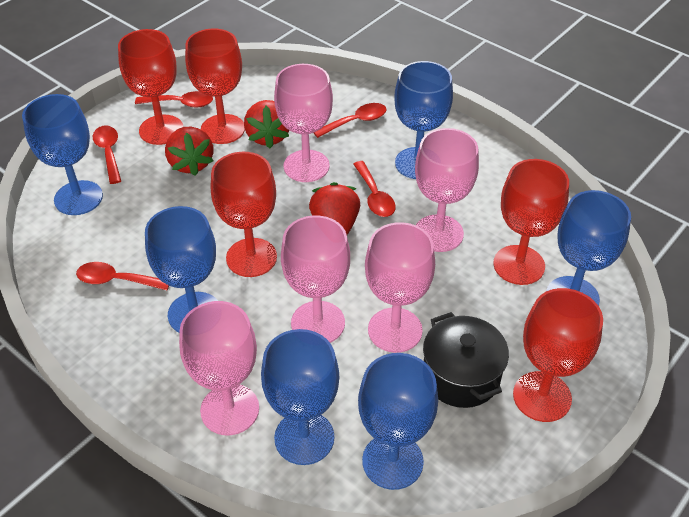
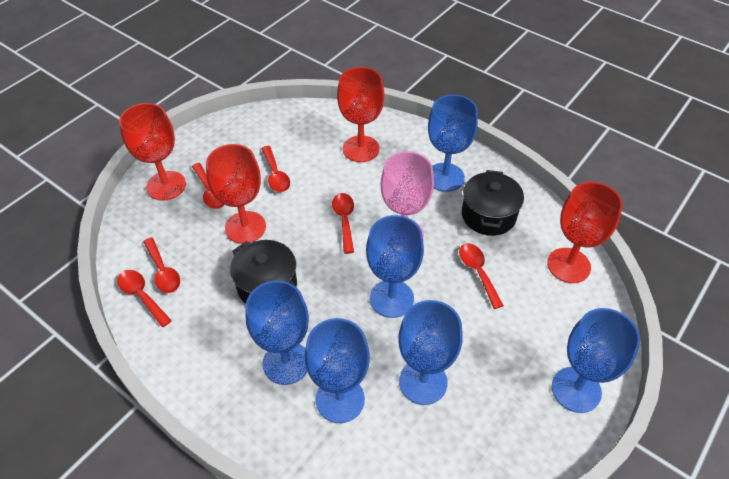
black pot: [423,312,509,408] = 1 -> [230,240,297,304] [462,170,524,236] = 2
pink goblet: [179,301,259,435] [274,64,333,182] [281,216,350,343] [365,222,435,353] [415,128,479,252] = 5 -> [381,152,434,239] = 1
red goblet: [118,29,184,145] [185,28,245,144] [211,152,277,277] [493,159,569,285] [513,288,603,422] = 5 -> [119,103,186,201] [206,144,266,244] [337,67,384,162] [547,182,623,283] = 4
red spoon: [76,262,169,290] [93,125,121,184] [135,91,213,107] [314,103,387,138] [353,161,396,217] = 5 -> [117,270,172,327] [143,237,180,293] [192,163,224,209] [261,146,290,192] [332,193,354,254] [459,243,504,309] = 6
red strawberry: [165,127,214,176] [244,100,289,148] [309,182,360,235] = 3 -> none = 0

